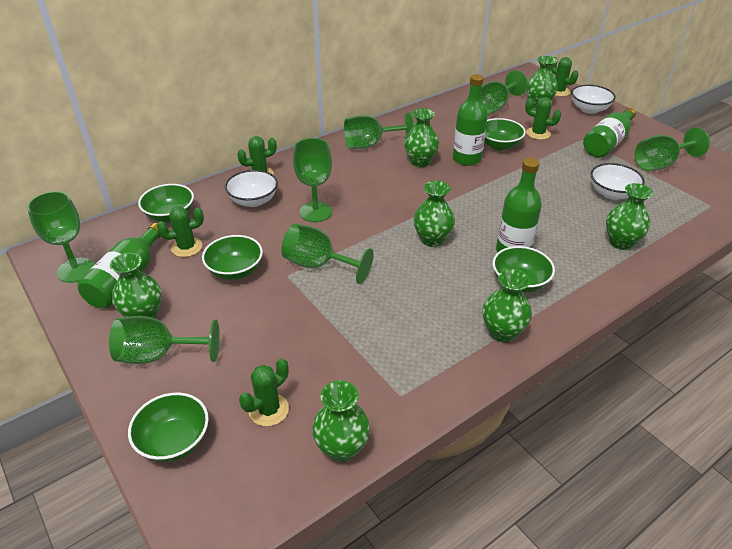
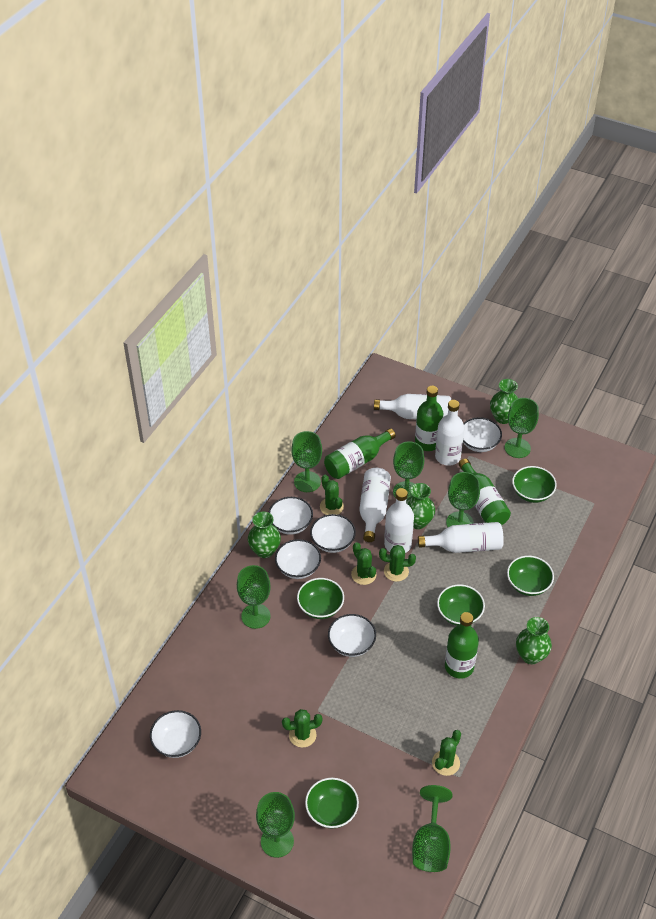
green vase: [110,253,162,318] [312,381,370,462] [404,108,439,167] [414,181,455,247] [483,269,532,343] [526,56,558,109] [606,183,653,250] = 7 -> [248,512,281,558] [406,483,435,529] [490,379,518,424] [516,617,552,664] = 4
white bottle: none = 0 -> [359,468,391,542] [374,394,451,420] [384,488,414,553] [418,522,504,553] [435,400,465,466] = 5
white bowl: [225,170,278,207] [571,85,616,114] [591,163,645,200] = 3 -> [150,710,201,758] [268,497,313,535] [275,539,321,579] [310,514,356,553] [328,614,376,657] [463,417,502,452] = 6

